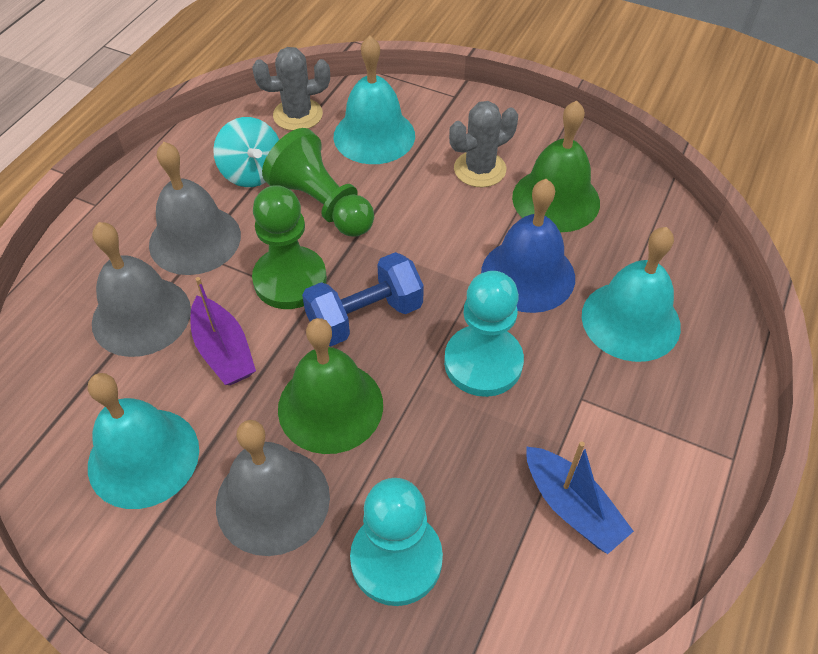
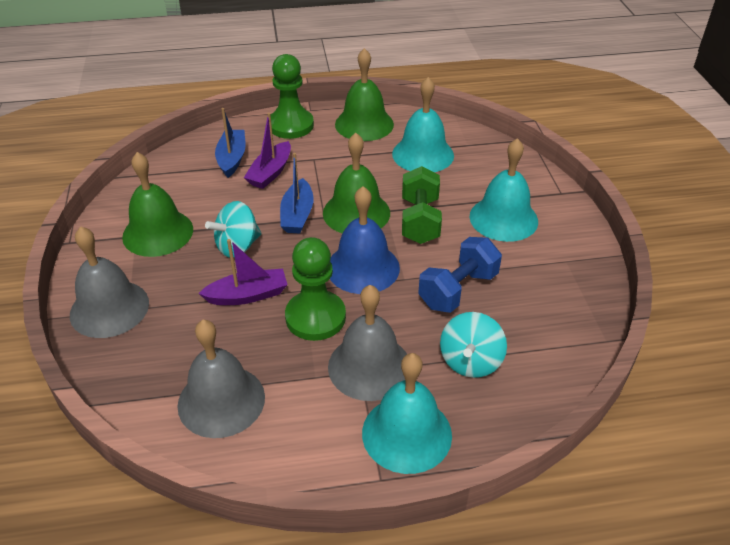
blue boat: [526,441,634,554] = 1 -> [215,108,246,178] [280,153,314,233] = 2
green bell: [278,318,383,454] [512,101,600,232] = 2 -> [122,152,193,257] [323,133,390,233] [335,48,394,141] = 3
green dumbbell: none = 0 -> [402,166,442,244] = 1
grey cactus: [252,47,330,131] [449,101,518,187] = 2 -> none = 0
purple boat: [191,277,256,385] = 1 -> [198,239,288,305] [244,113,291,189] = 2
turquoise pawn: [350,478,443,606] [444,271,524,397] = 2 -> none = 0
turquoise spinning top: [213,117,279,187] = 1 -> [205,201,261,258] [440,312,507,378] = 2

